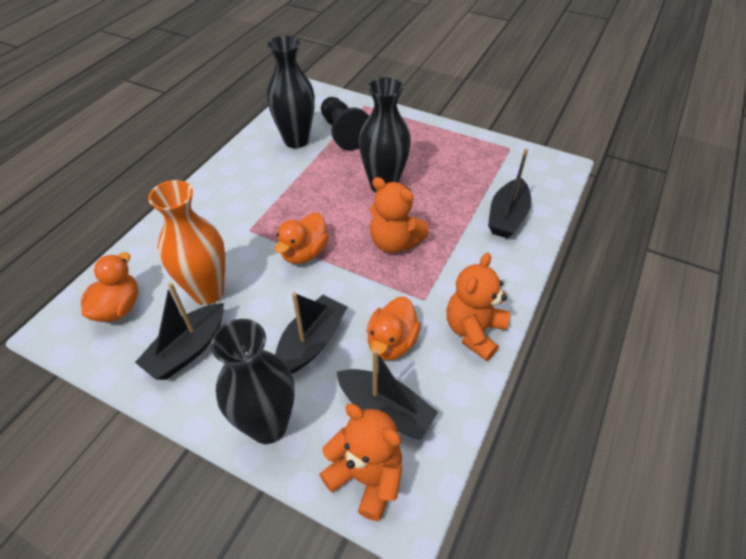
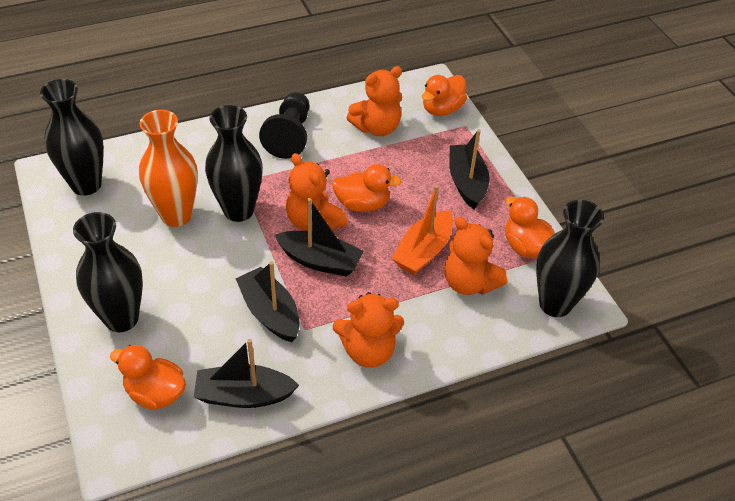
black vase: [211,319,295,444] [267,36,315,148] [359,77,411,193] = 3 -> [40,79,104,196] [73,212,143,332] [205,105,263,222] [536,200,604,317] = 4
orange boat: none = 0 -> [391,185,453,275] = 1
orange duck: [81,252,138,322] [275,213,329,264] [367,297,421,360] = 3 -> [110,345,186,410] [332,164,402,212] [422,75,467,116] [505,197,555,258] = 4
orange teddy bear: [319,404,402,521] [370,177,429,253] [447,253,510,361] = 3 -> [286,153,347,231] [333,292,404,368] [346,66,402,136] [444,217,507,295] = 4

